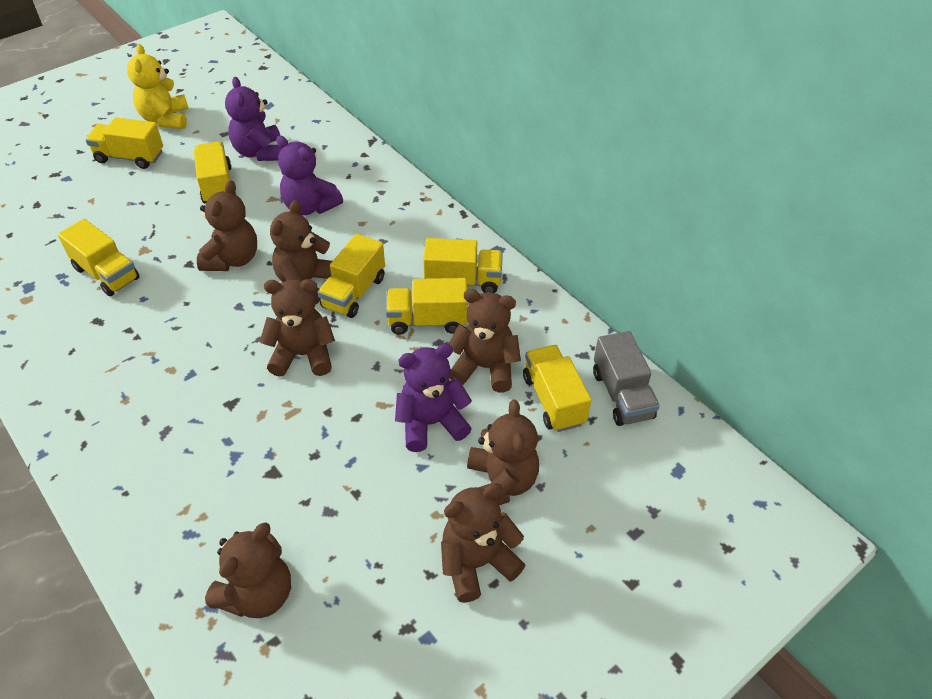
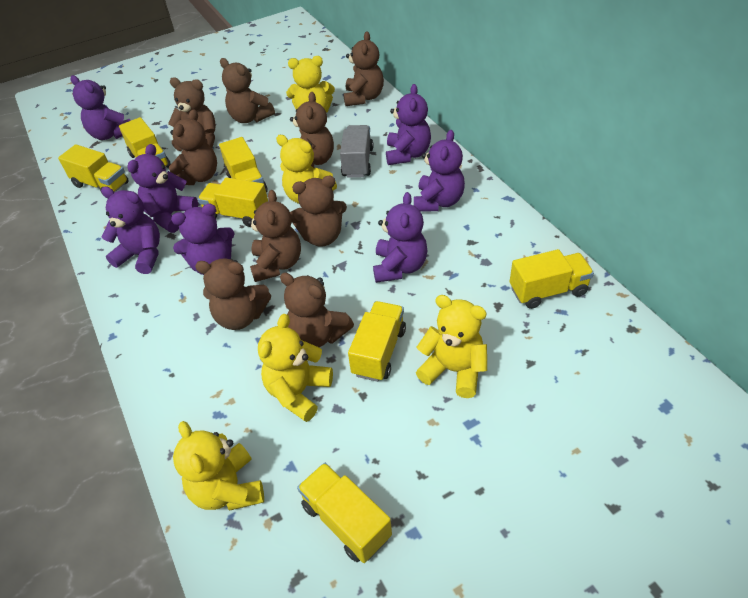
brown teddy bear: [197,180,257,271] [205,522,291,618] [260,279,335,377] [270,200,332,305] [441,483,525,603] [449,289,521,393] [467,400,539,505] = 7 -> [168,78,216,151] [169,109,217,185] [195,259,271,330] [220,58,275,123] [247,190,301,282] [280,272,354,347] [290,92,334,168] [290,176,347,247] [343,31,384,106] = 9
purple teddy bear: [225,77,281,161] [276,136,343,215] [395,344,472,452] = 3 -> [70,75,131,140] [101,187,160,274] [127,144,198,233] [171,204,235,275] [373,192,427,283] [386,84,431,165] [414,130,465,212] = 7
yellow teddy bear: [127,44,189,129] = 1 -> [173,421,264,510] [258,314,333,422] [276,135,337,204] [286,56,335,113] [416,295,487,398] = 5

